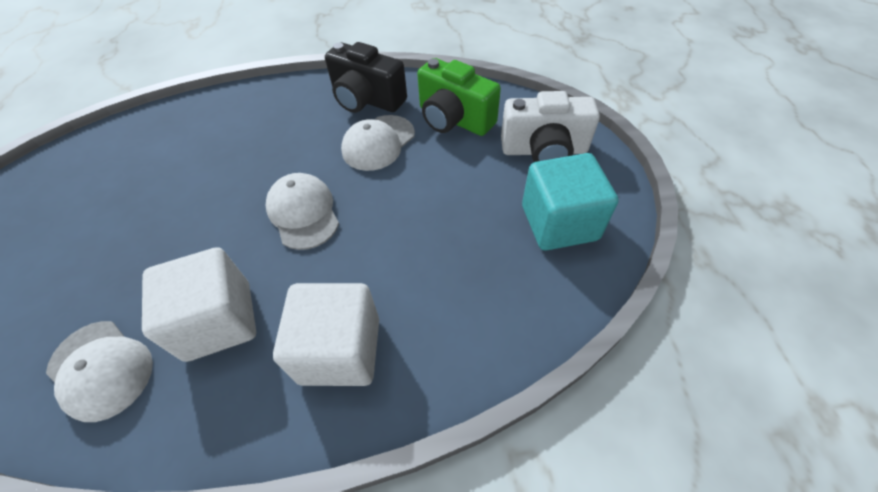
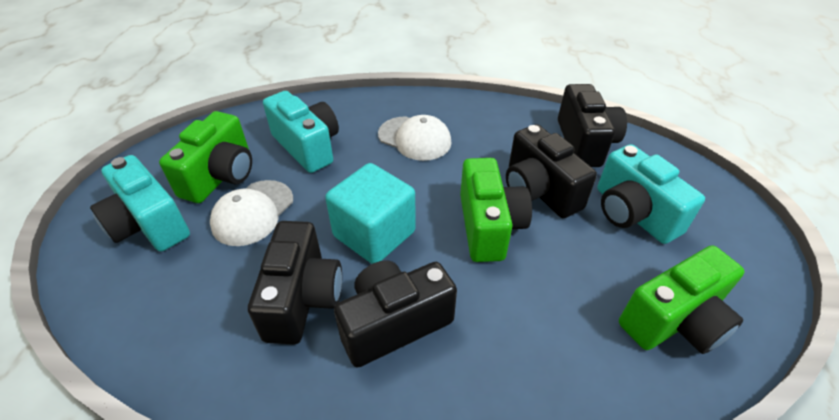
black camera: [325,42,407,113] = 1 -> [248,221,342,345] [334,260,457,368] [506,124,597,218] [558,84,627,167] = 4
green camera: [417,58,501,136] = 1 -> [159,111,252,203] [460,158,532,262] [619,245,745,354] = 3
turquoise camera: none = 0 -> [90,155,190,251] [263,91,339,173] [597,144,705,244] = 3
white camera: [501,91,600,162] = 1 -> none = 0
white cap: [46,321,153,422] [266,173,339,250] [341,115,415,171] = 3 -> [210,180,293,246] [378,115,452,161] = 2
white cube: [142,247,256,362] [273,283,379,386] = 2 -> none = 0

